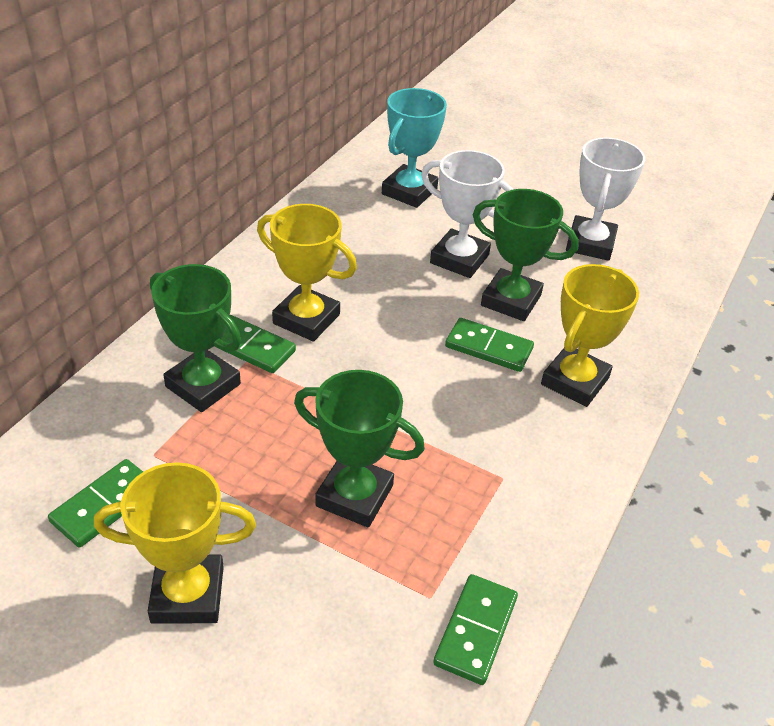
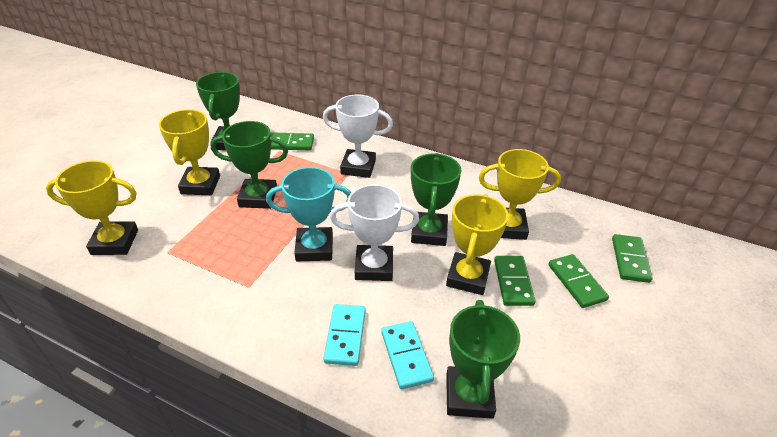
green trophy: [150,264,241,412] [294,370,425,527] [473,189,579,321] = 3 -> [196,72,240,151] [211,121,288,209] [411,153,462,246] [446,300,520,419] = 4
turquoise domino: none = 0 -> [323,304,366,366] [381,321,434,389] = 2
yellow trophy: [94,462,256,624] [257,204,357,342] [541,264,639,407] = 3 -> [46,160,138,255] [159,109,220,195] [446,194,508,295] [479,149,561,240] = 4

